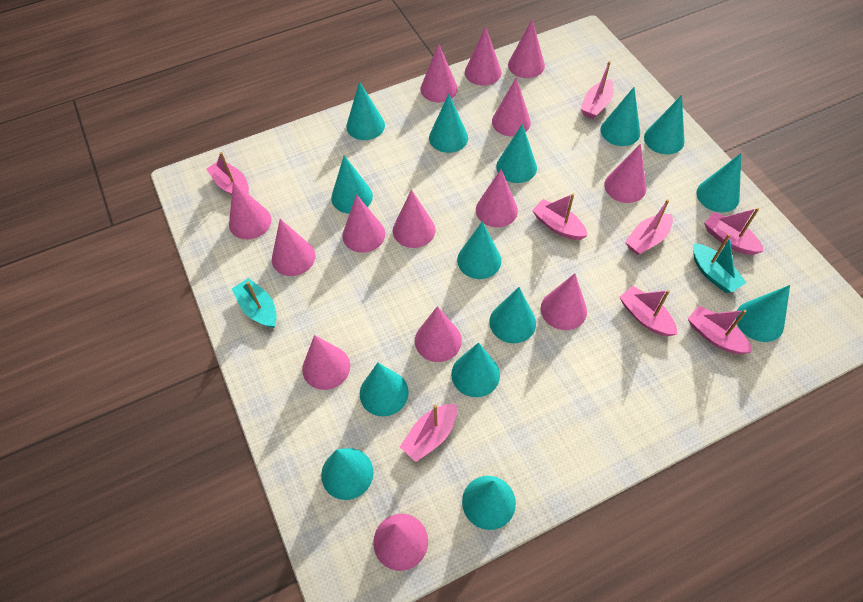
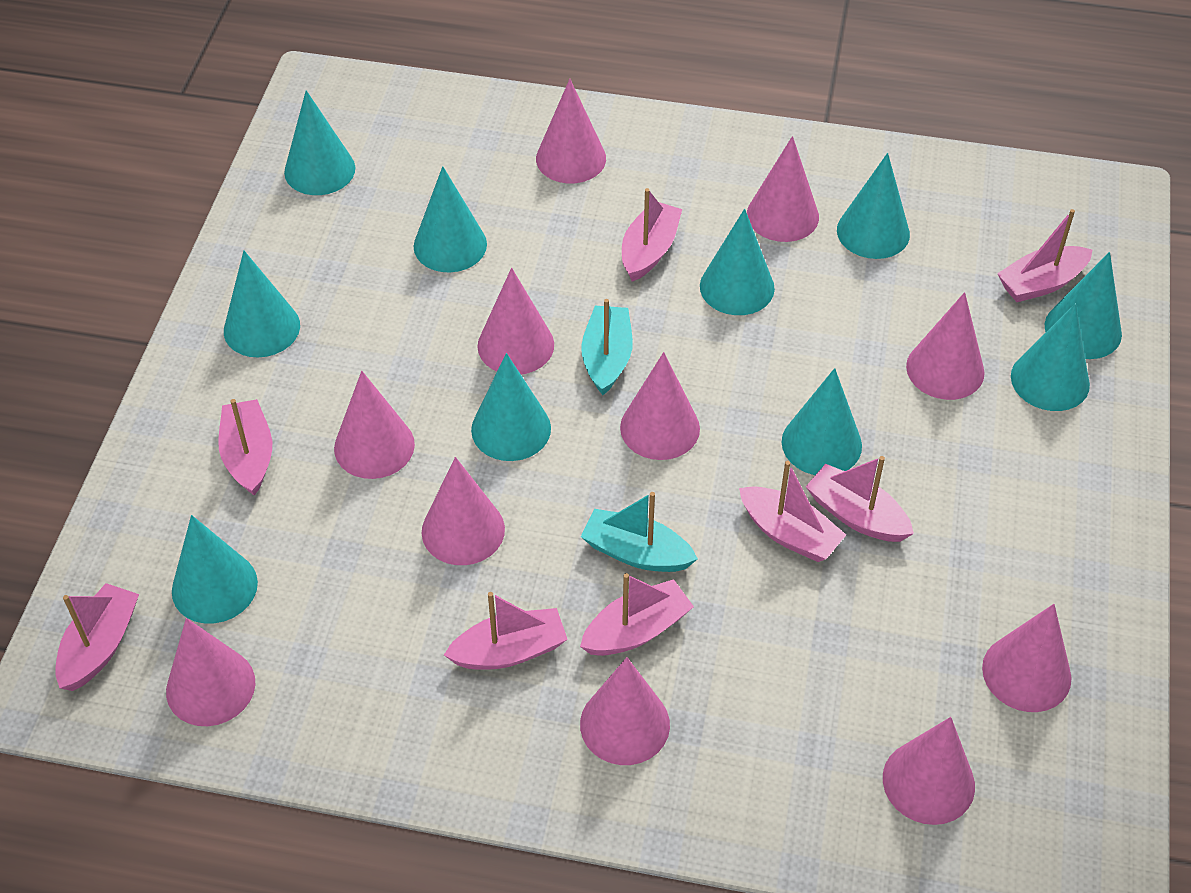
pink cone: [229,181,271,239] [272,219,315,276] [302,335,350,390] [342,194,385,253] [373,514,428,571] [393,190,436,248] [415,306,462,362] [420,43,458,102] [465,27,502,86] [476,169,518,227] [492,77,531,136] [508,19,545,78] [541,273,587,330] [604,144,646,203] = 14 -> [166,618,255,726] [334,371,415,479] [422,457,505,565] [477,268,554,375] [536,79,606,183] [580,657,670,765] [620,352,700,460] [747,136,819,242] [883,717,975,825] [906,292,985,400] [982,604,1071,712] = 11
turquoise cone: [321,448,373,500] [331,155,373,214] [346,81,385,140] [360,363,409,417] [429,94,468,153] [451,342,500,397] [457,221,501,279] [462,476,516,530] [489,287,536,343] [496,124,537,183] [601,87,640,146] [644,95,685,155] [696,153,741,212] [736,285,790,342] = 14 -> [172,515,258,624] [224,251,300,358] [284,90,355,195] [414,166,487,272] [471,353,551,461] [700,209,775,315] [782,368,862,475] [837,153,910,259] [1011,303,1090,411] [1045,252,1122,359] = 10

